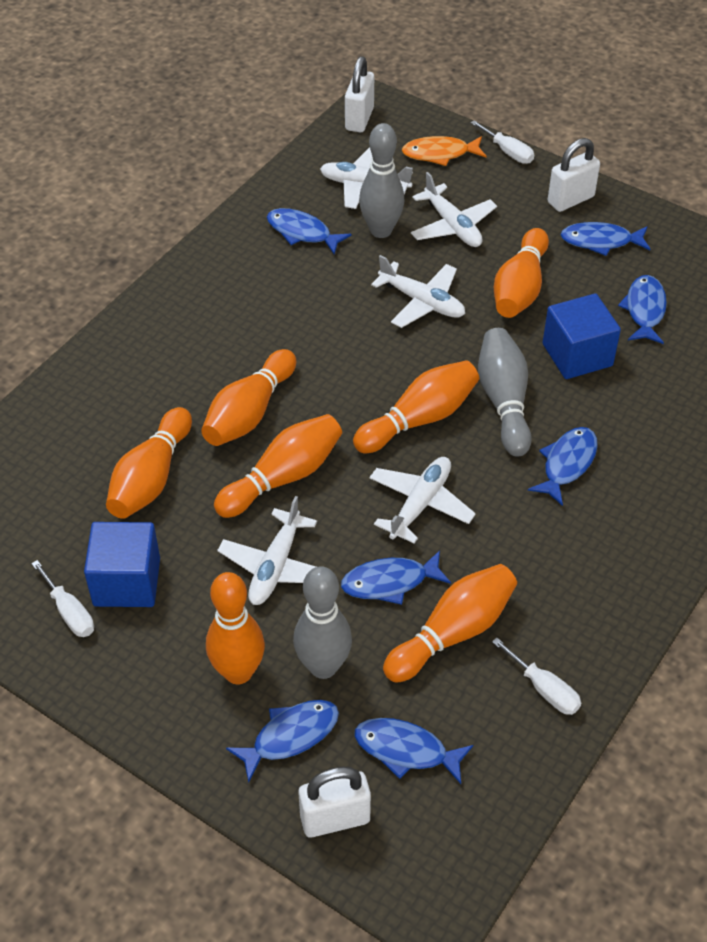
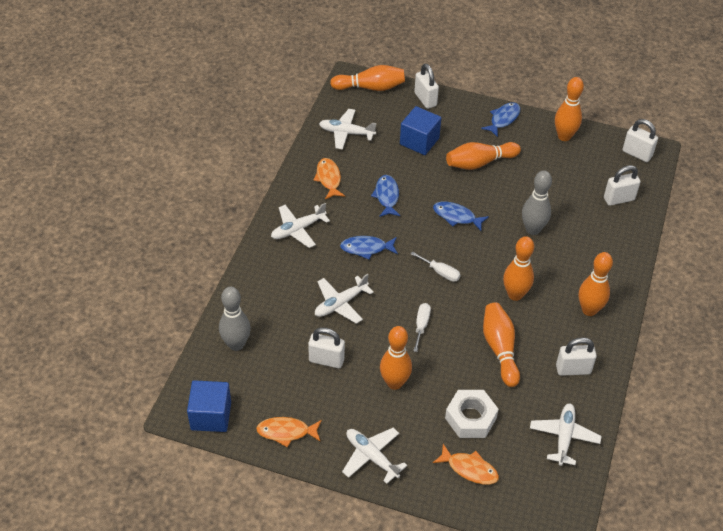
blue fish: [226,700,339,783] [267,208,351,255] [341,550,451,605] [354,718,473,784] [528,427,598,506] [560,222,650,256] [618,275,667,344] = 7 -> [340,236,398,259] [371,175,400,217] [433,201,489,231] [481,102,520,137] = 4
grey bowling pin: [293,566,352,679] [359,123,405,238] [478,328,532,457] = 3 -> [219,287,251,351] [522,170,552,235] = 2
orange fish: [402,136,487,166] = 1 -> [256,417,322,447] [313,158,345,199] [433,444,499,485] = 3
white nut: none = 0 -> [445,390,499,438] = 1
white padlock: [298,766,371,838] [345,56,374,132] [548,138,600,212] = 3 -> [308,327,345,368] [414,64,439,109] [556,337,597,376] [604,165,640,206] [623,119,658,162] = 5
white screwdriver: [31,560,94,637] [471,120,534,164] [492,637,581,715] = 3 -> [411,251,461,282] [413,303,431,352] = 2

